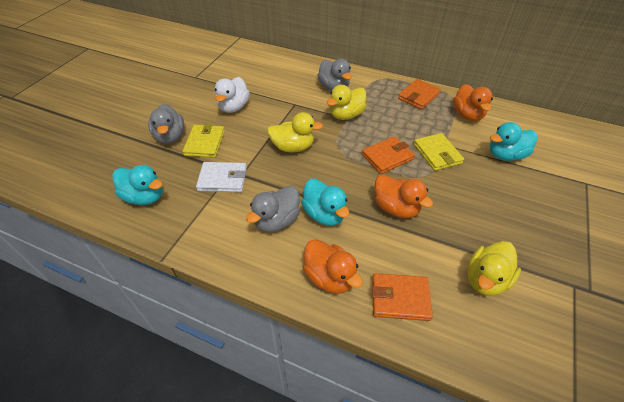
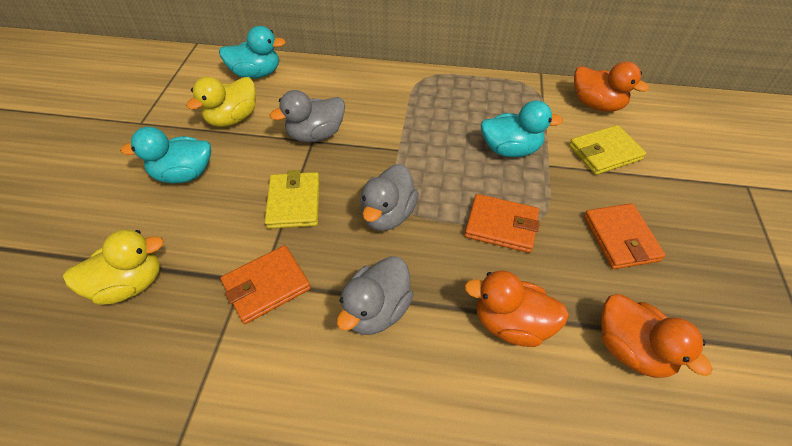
white duck: [215,77,250,113] = 1 -> none = 0
white wallet: [196,162,247,192] = 1 -> none = 0
yellow duck: [267,112,323,152] [327,85,367,120] [468,241,521,296] = 3 -> [63,229,164,305] [186,76,256,127] = 2

